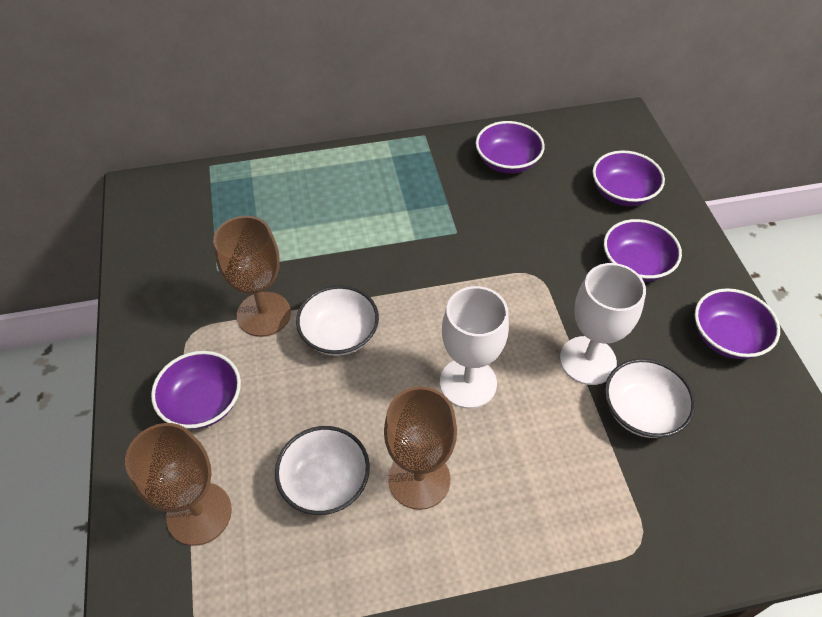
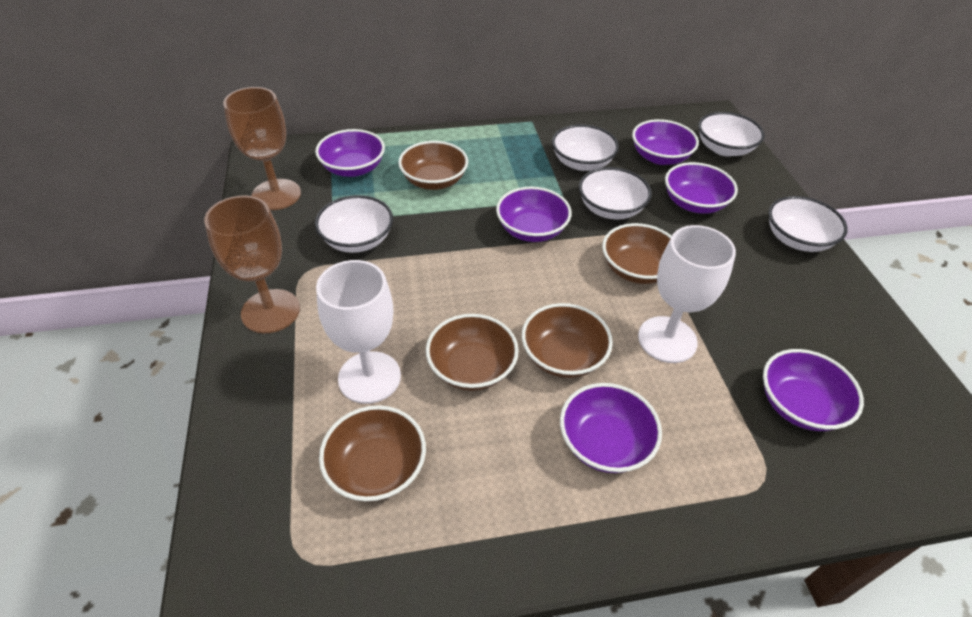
brown bowl: none = 0 -> [319,405,426,502] [398,141,468,190] [426,314,519,391] [522,303,613,378] [602,223,672,284] = 5
brown goblet: [125,423,232,546] [213,216,291,337] [384,387,457,510] = 3 -> [204,195,300,333] [223,87,301,210] = 2
purple bowl: [151,351,241,429] [476,121,545,174] [592,151,665,206] [604,219,682,282] [694,288,780,359] = 5 -> [315,129,385,177] [496,187,572,242] [560,383,662,473] [632,119,699,165] [665,162,738,214] [763,349,864,431] = 6
white bowl: [275,426,370,515] [296,285,379,356] [605,359,695,438] = 3 -> [315,195,393,253] [552,124,619,171] [579,167,652,219] [698,112,765,156] [769,196,848,252] = 5

